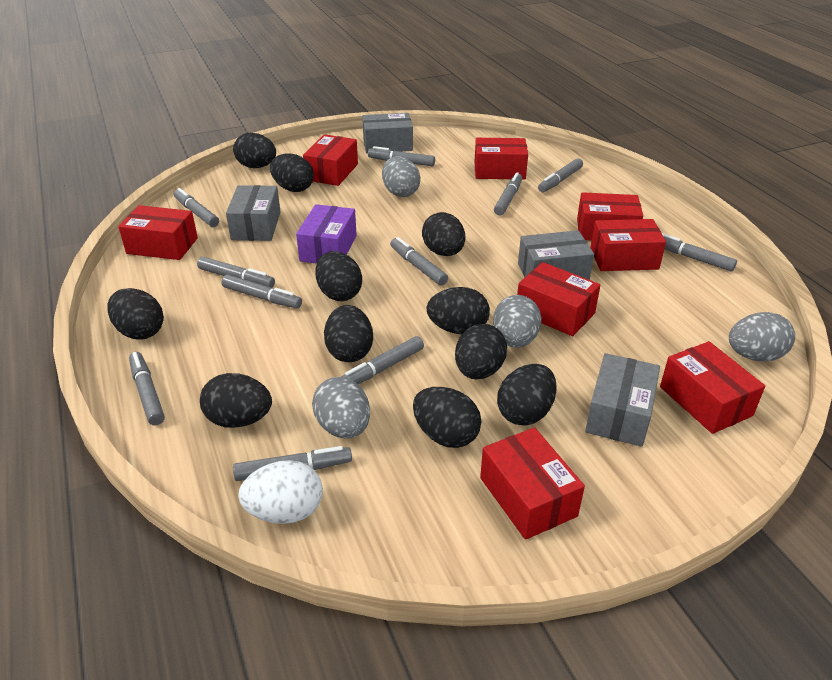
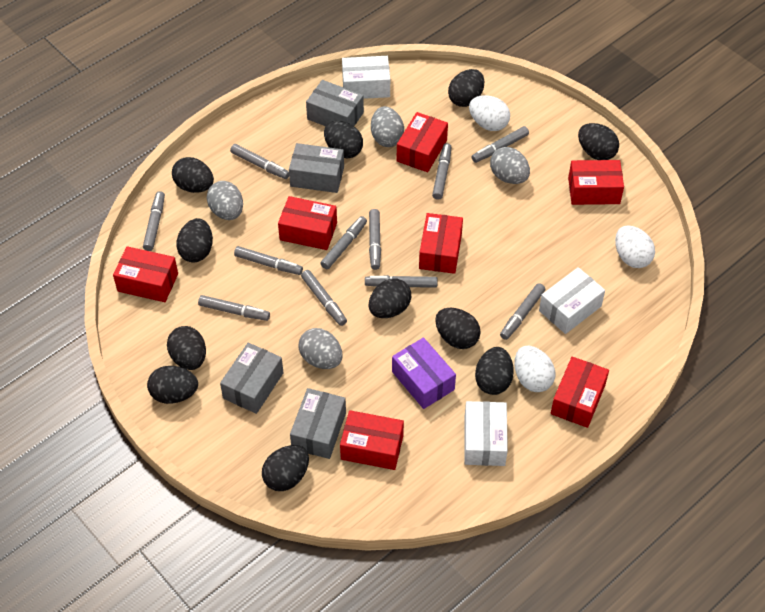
red box: [118,205,198,260] [303,134,358,186] [474,138,528,180] [480,427,585,540] [517,262,600,336] [577,192,643,241] [590,219,666,271] [660,341,765,434] = 8 -> [113,246,178,302] [278,196,337,250] [340,410,404,470] [397,112,448,172] [419,213,463,274] [551,357,609,428] [568,160,624,205] = 7
white box: none = 0 -> [342,56,390,99] [464,401,508,466] [539,267,605,334] = 3
white egg: [238,460,323,524] = 1 -> [469,95,510,131] [514,346,555,392] [615,225,655,268] = 3

